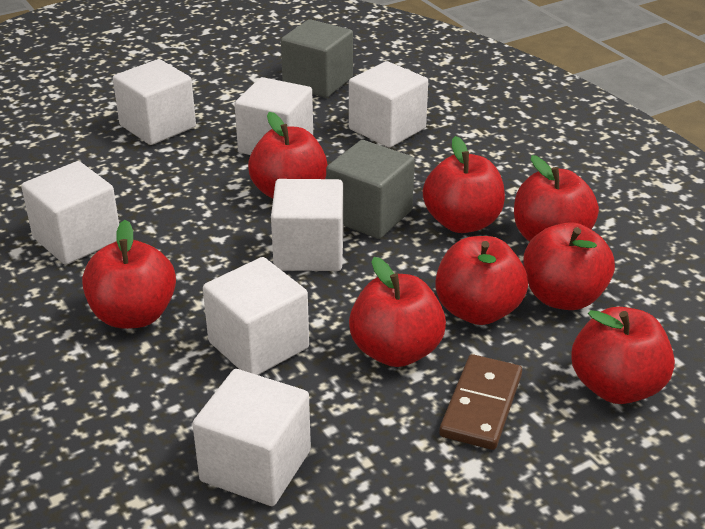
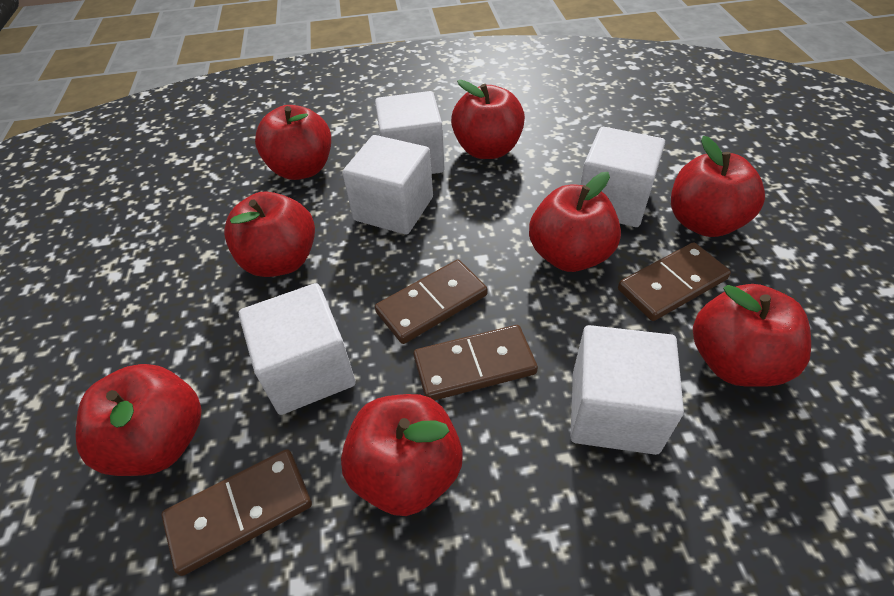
brown domino: [439,354,522,450] = 1 -> [161,449,312,576] [375,260,488,344] [414,325,538,401] [618,242,731,321] = 4
grey cube: [281,19,353,98] [326,140,415,239] = 2 -> none = 0
white cube: [21,161,119,265] [113,59,196,145] [192,369,311,506] [203,257,309,375] [235,77,313,155] [271,179,343,271] [349,61,428,148] = 7 -> [239,283,355,415] [342,135,433,235] [375,91,445,174] [570,325,684,455] [580,127,665,227] = 5

